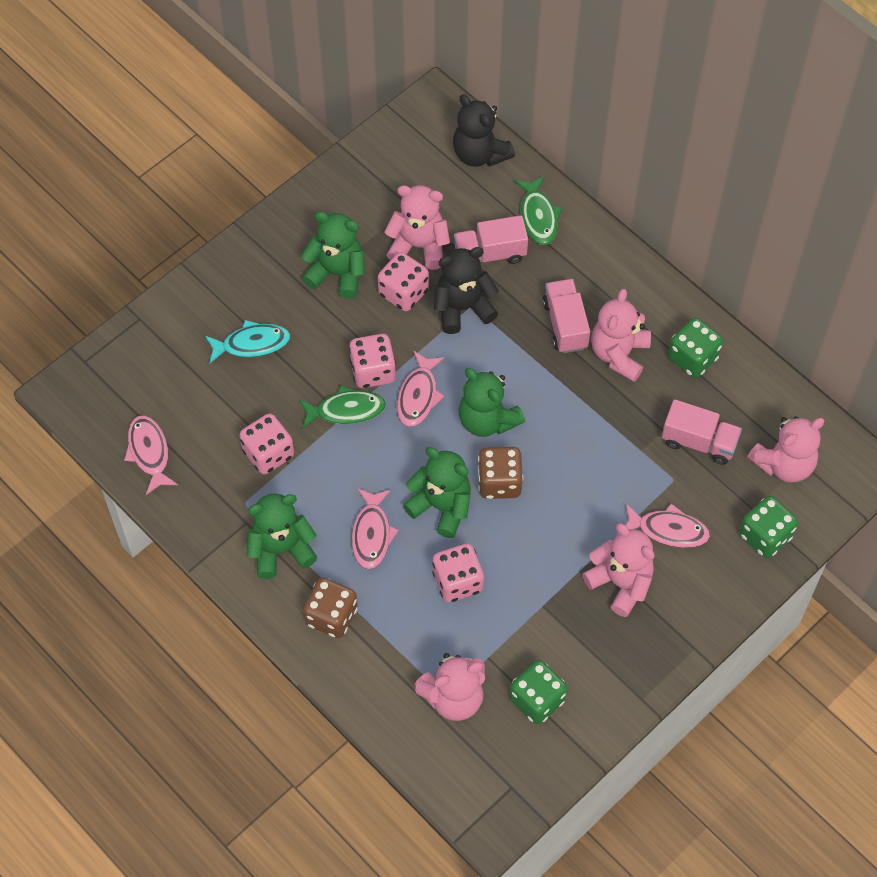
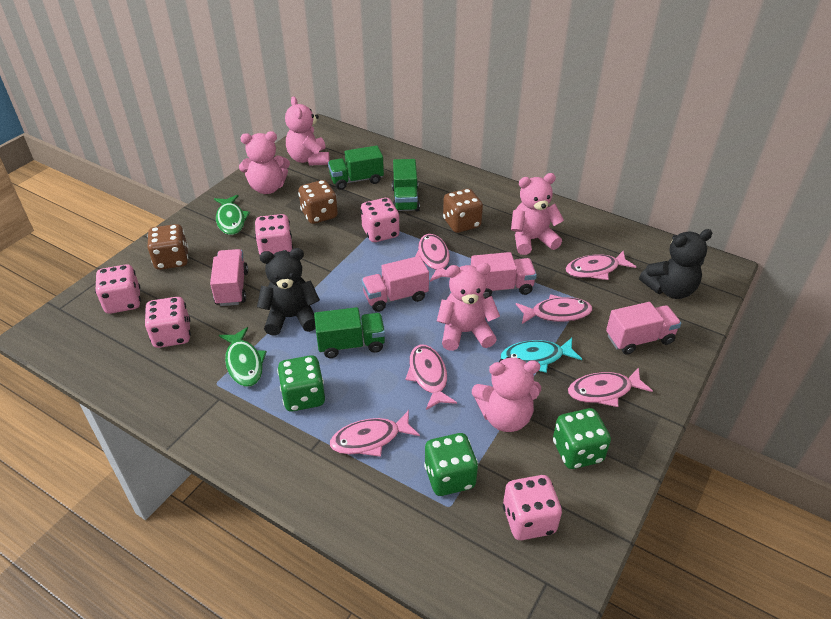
brown dice: [303,577,358,638] [478,447,523,499] = 2 -> [147,224,188,270] [298,180,338,224] [443,189,483,233] = 3
green teddy bear: [247,493,317,579] [301,212,365,299] [403,447,471,538] [459,368,525,437] = 4 -> none = 0
green truck: none = 0 -> [314,307,385,358] [328,145,384,190] [392,159,420,212] = 3
pink dice: [239,413,294,474] [349,334,396,388] [378,252,429,311] [432,543,484,602] = 4 -> [95,264,141,314] [145,297,191,348] [255,214,293,254] [360,198,400,242] [503,475,562,540] = 5
pink fish: [124,415,178,495] [352,488,399,569] [397,351,445,427] [625,503,710,548] = 4 -> [330,410,420,457] [405,345,457,410] [415,234,450,282] [516,294,592,324] [565,251,636,280] [568,367,653,407] = 6
pink truck: [454,215,528,264] [543,279,590,353] [662,399,742,465] = 3 -> [210,249,248,306] [362,256,429,312] [471,252,537,299] [606,302,681,355] = 4

